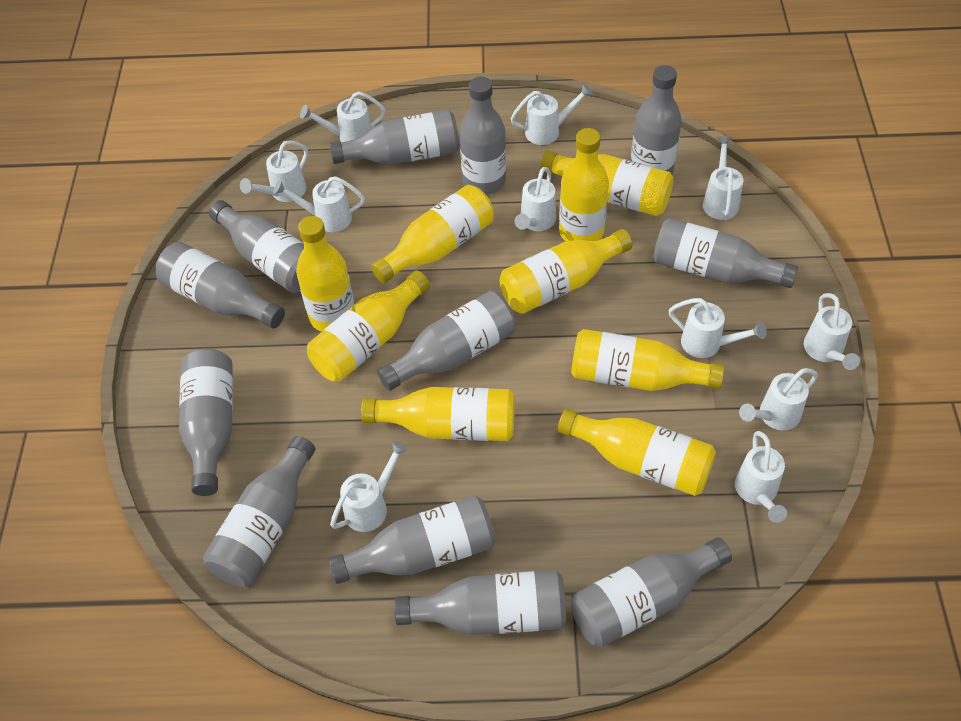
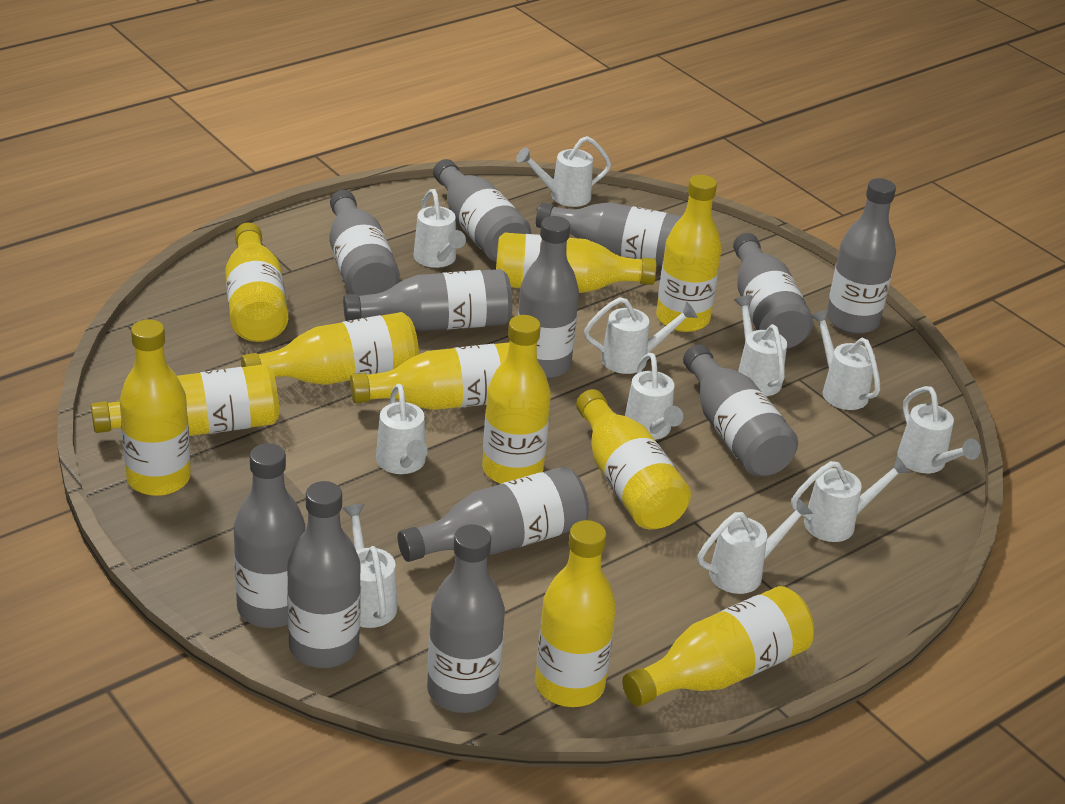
yellow bottle: [296,216,354,332] [307,270,430,382] [361,387,515,441] [371,185,494,283] [500,229,632,314] [540,151,674,216] [558,409,716,496] [559,128,609,241] [571,329,724,391] = 9 -> [91,364,279,436] [119,319,191,496] [225,223,288,342] [241,312,419,385] [350,342,510,410] [482,315,551,484] [496,232,657,293] [535,520,616,707] [576,389,691,529] [622,586,814,707] [656,175,722,332] = 11

